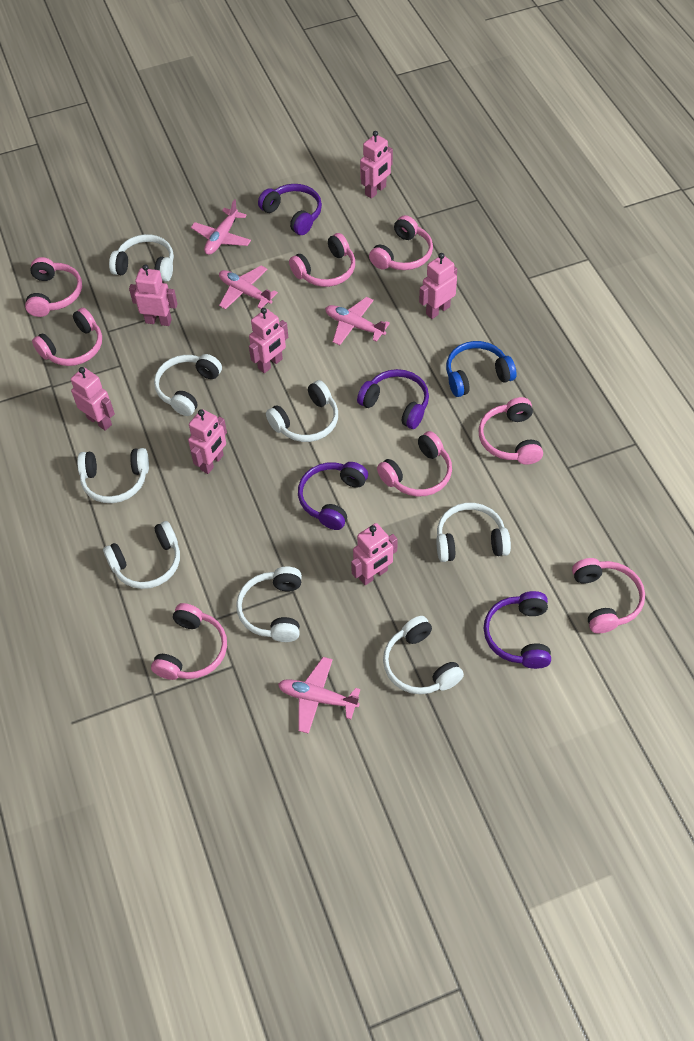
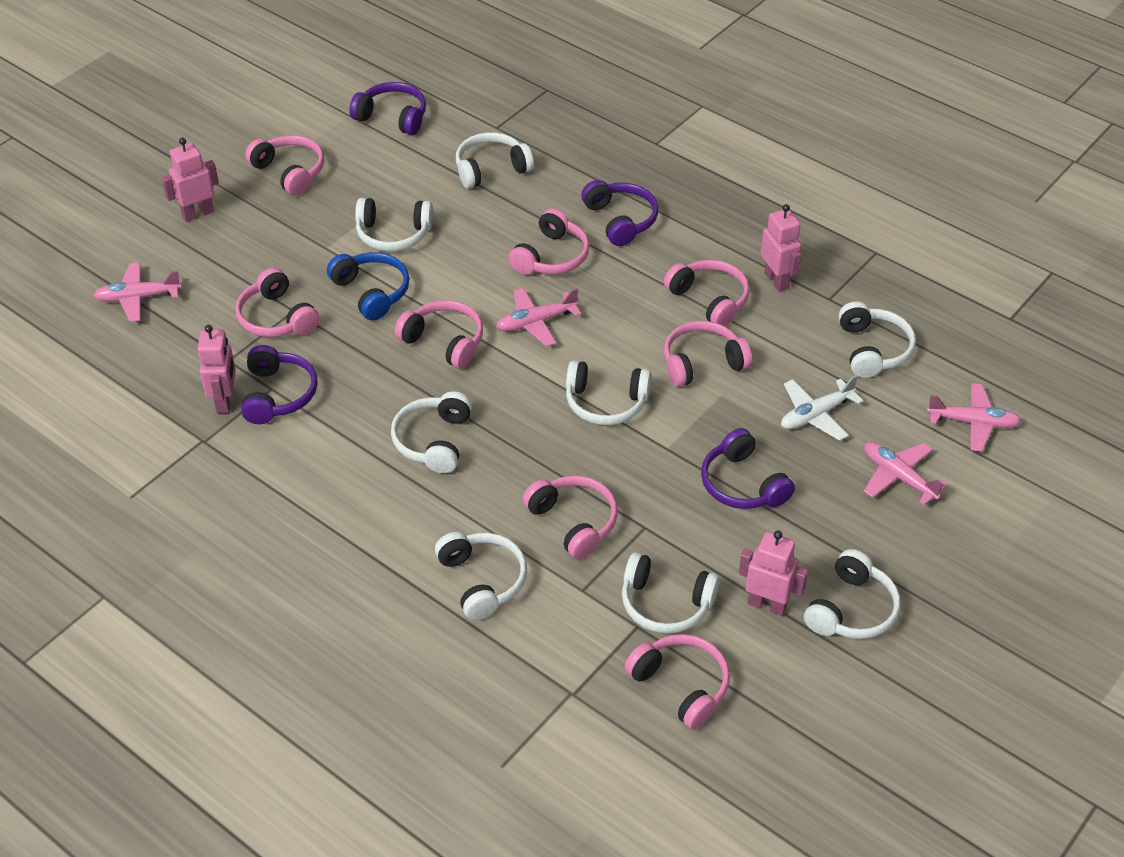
pink robot: [71,367,115,431] [129,264,177,326] [188,409,227,474] [249,308,288,373] [351,523,398,585] [360,131,393,199] [419,253,457,319] = 7 -> [162,138,219,222] [197,325,236,413] [739,530,808,616] [760,204,801,292] = 4
white plane: none = 0 -> [781,375,863,441] = 1

